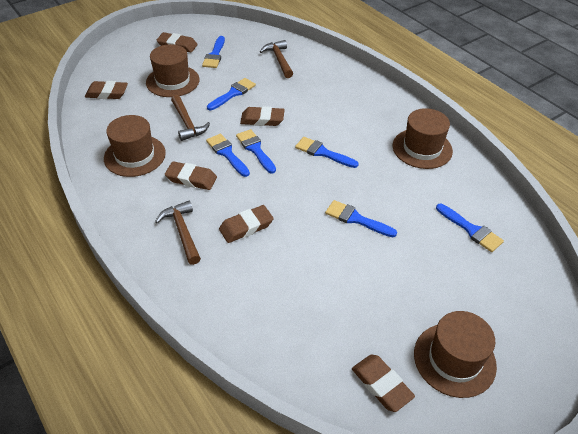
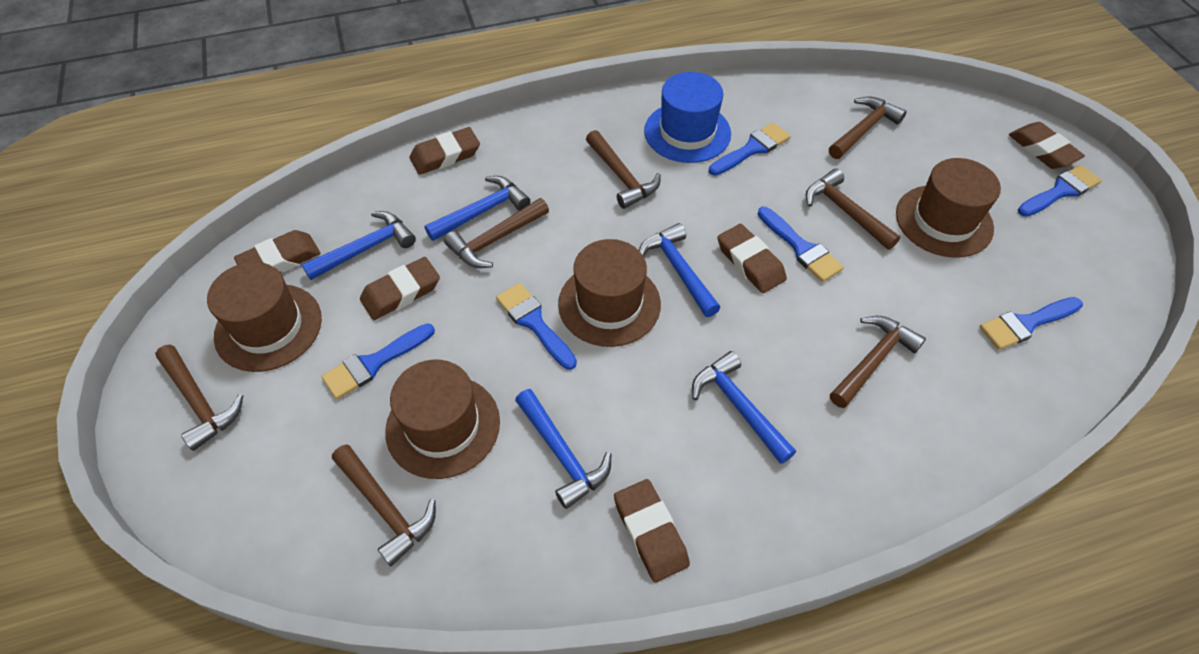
blue brush: [202,36,225,68] [206,134,250,177] [207,78,256,110] [236,129,276,174] [295,137,359,168] [325,200,397,237] [436,204,504,252] = 7 -> [321,323,435,399] [496,283,577,370] [709,123,790,176] [758,207,844,282] [979,297,1083,350] [1018,165,1102,217] = 6
blue hammer: none = 0 -> [302,211,416,280] [425,176,530,241] [515,389,611,509] [639,223,720,317] [692,351,796,464] = 5
blue hat: none = 0 -> [644,72,731,163] = 1
brown hammer: [155,201,201,265] [171,95,210,141] [260,40,293,78] = 3 -> [155,345,243,451] [332,444,436,566] [444,198,549,268] [586,130,661,209] [806,168,901,250] [829,97,907,159] [830,316,926,408] = 7

